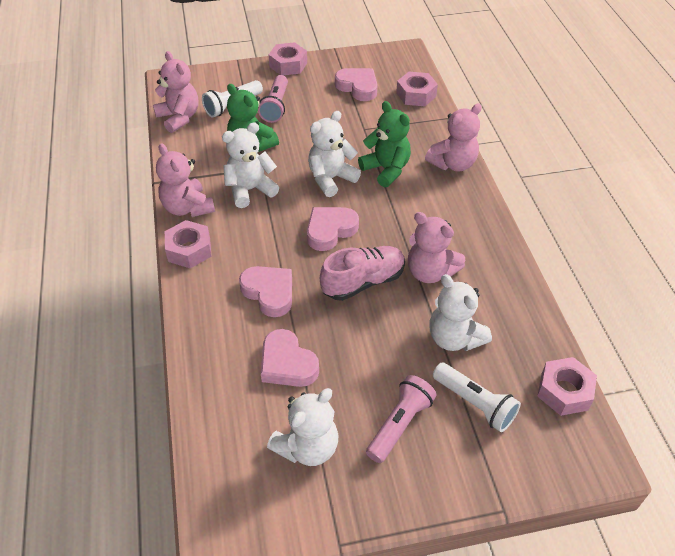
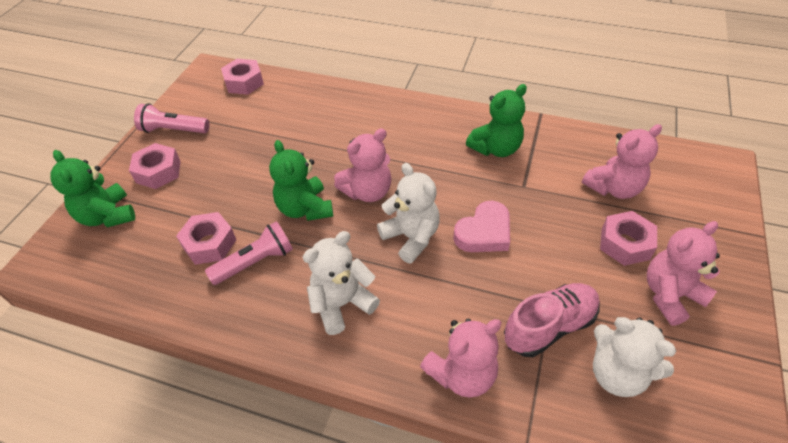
green teddy bear: [227,84,279,152] [358,101,411,187] = 2 -> [50,150,135,227] [269,140,333,221] [466,84,527,157] = 3
pink heart: [239,266,292,317] [261,329,319,387] [307,207,359,251] [335,68,378,101] = 4 -> [453,201,510,252] = 1
white flashlight: [202,80,263,118] [433,363,521,432] = 2 -> none = 0
white teddy bear: [222,123,279,208] [267,388,338,466] [308,111,361,197] [430,274,492,351] = 4 -> [303,231,380,335] [377,163,440,264] [593,317,676,397] = 3

